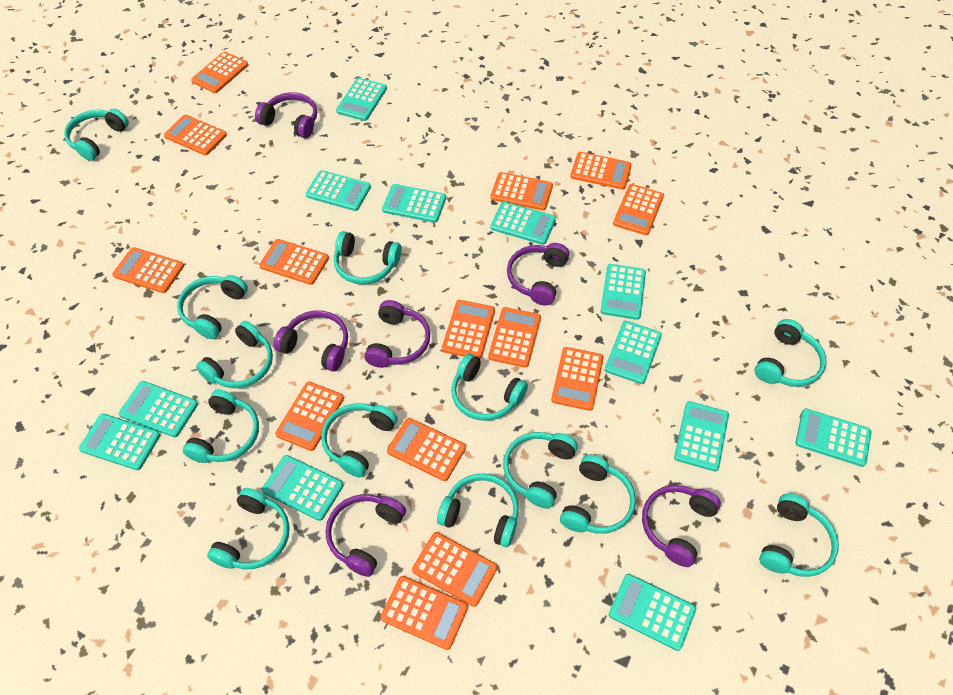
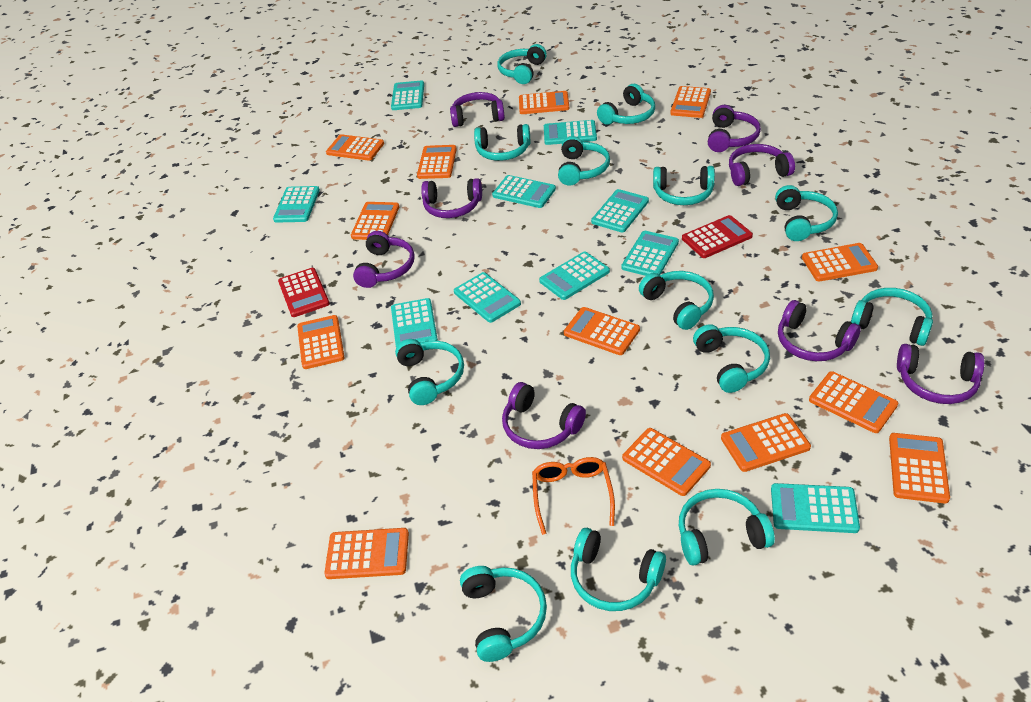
orange calculator: [112,247,184,293] [164,115,227,155] [191,51,248,93] [259,239,329,285] [275,382,344,451] [381,576,468,650] [387,418,466,481] [412,532,498,607] [442,300,495,359] [488,307,541,368] [490,172,553,211] [551,347,604,411] [570,152,632,189] [613,184,664,235] = 14 -> [297,315,345,369] [324,528,409,579] [326,134,384,161] [351,202,399,240] [417,145,457,179] [519,91,569,114] [564,307,640,355] [622,428,711,496] [670,86,711,118] [721,413,811,472] [802,243,878,282] [809,371,898,433] [889,433,950,504] = 13
orange glasses: none = 0 -> [532,457,615,535] = 1
purple headphones: [255,92,317,138] [274,311,348,371] [325,494,406,577] [364,300,430,368] [507,243,569,305] [642,485,721,567] = 6 -> [353,231,415,288] [421,178,482,218] [450,92,505,127] [502,382,586,449] [708,105,761,152] [729,144,795,186] [778,300,861,361] [897,344,985,404] = 8
red calculator: none = 0 -> [278,268,330,317] [682,215,753,258] = 2
turquoise calculator: [79,414,160,470] [119,381,198,437] [262,455,344,521] [306,170,371,211] [336,78,387,121] [382,184,446,223] [490,202,556,245] [601,264,646,320] [605,321,662,384] [609,574,696,651] [674,401,729,472] [795,409,872,467] = 12 -> [273,186,320,223] [391,80,424,110] [391,298,438,347] [454,272,521,323] [492,175,556,208] [539,252,610,300] [544,120,597,145] [591,189,649,233] [621,231,679,276] [771,483,860,533] = 10

